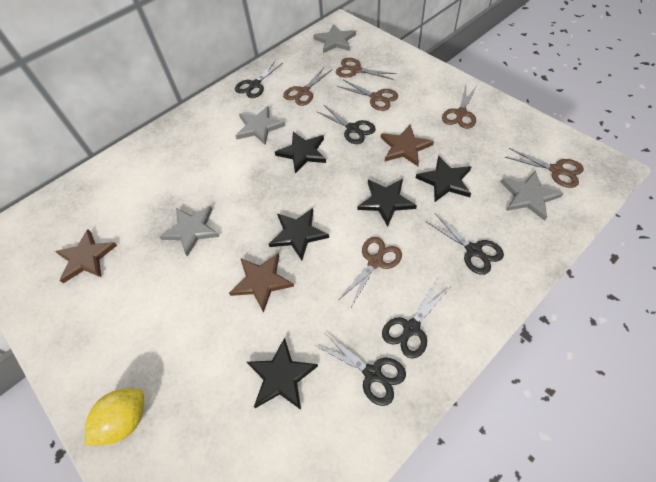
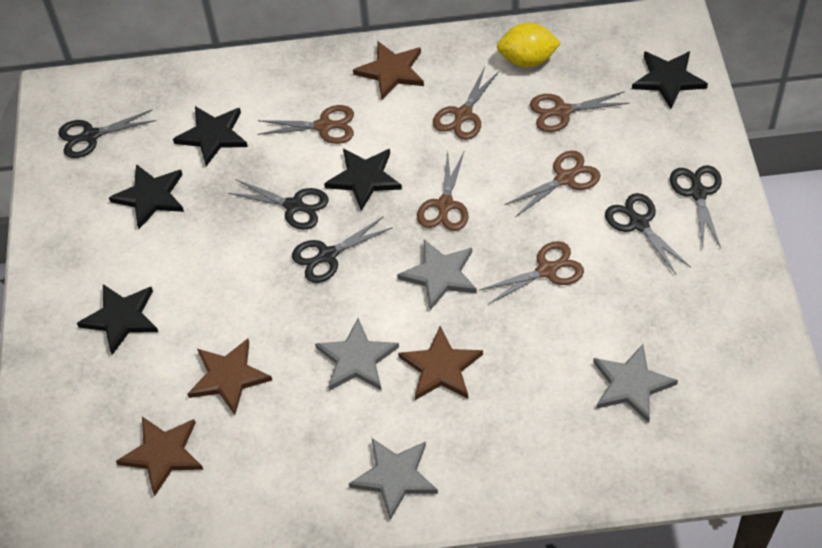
brown star: [55,229,117,283] [229,253,294,313] [381,125,434,166] = 3 -> [116,417,203,496] [187,338,272,415] [353,41,424,100] [398,326,483,400] = 4

